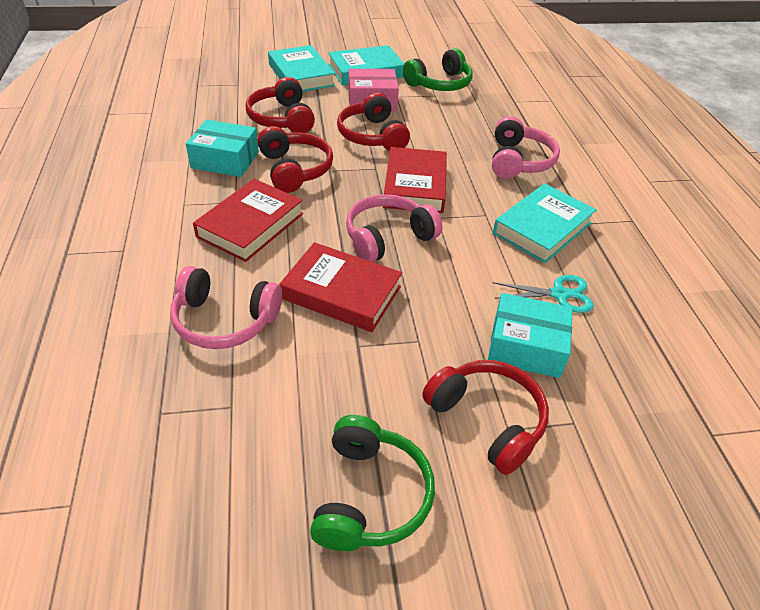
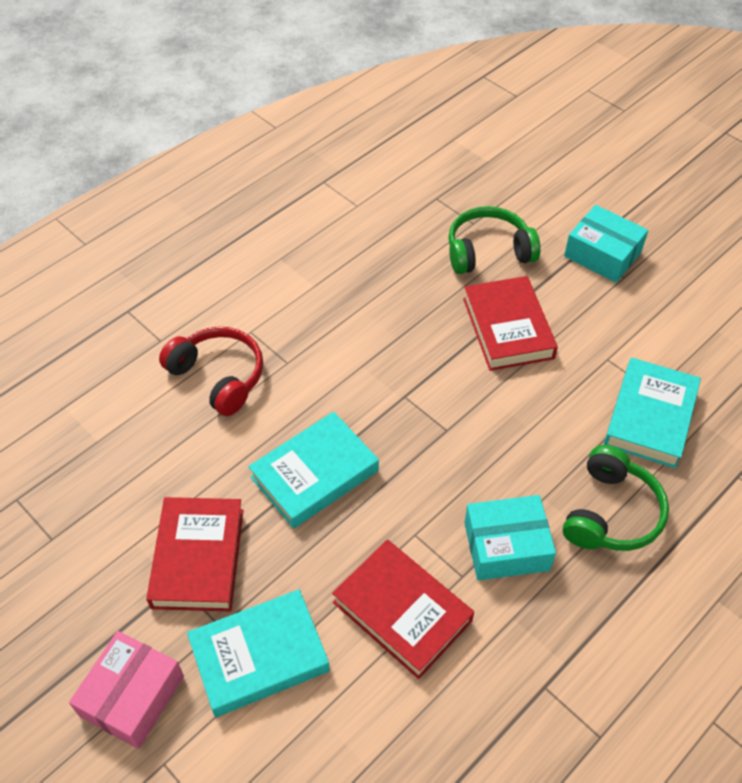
pink headphones: [170,266,282,349] [346,194,443,262] [492,116,560,179] = 3 -> none = 0
red headphones: [246,77,315,133] [258,126,333,193] [337,93,410,151] [422,360,549,475] = 4 -> [159,326,263,416] = 1
turquoise scissors: [493,275,594,313] = 1 -> none = 0

